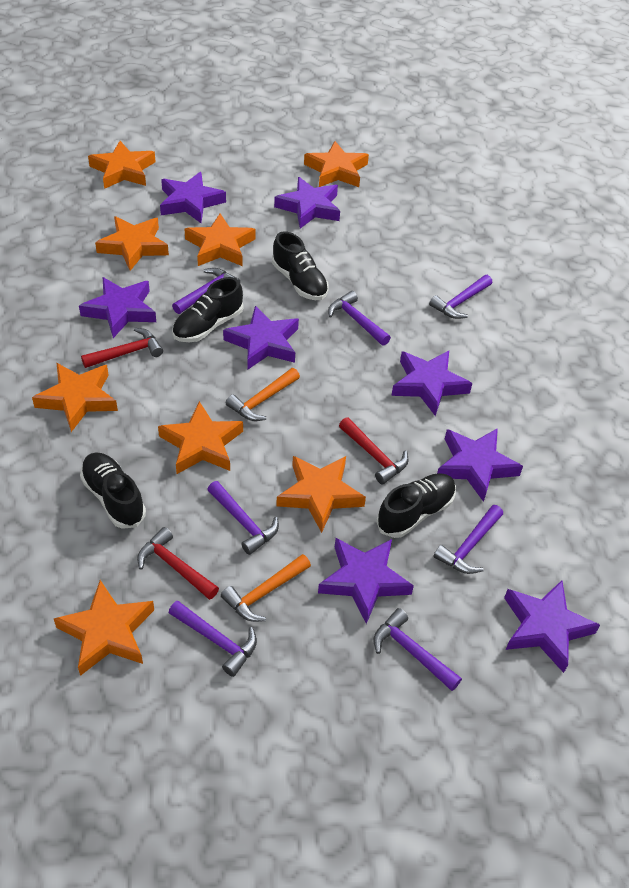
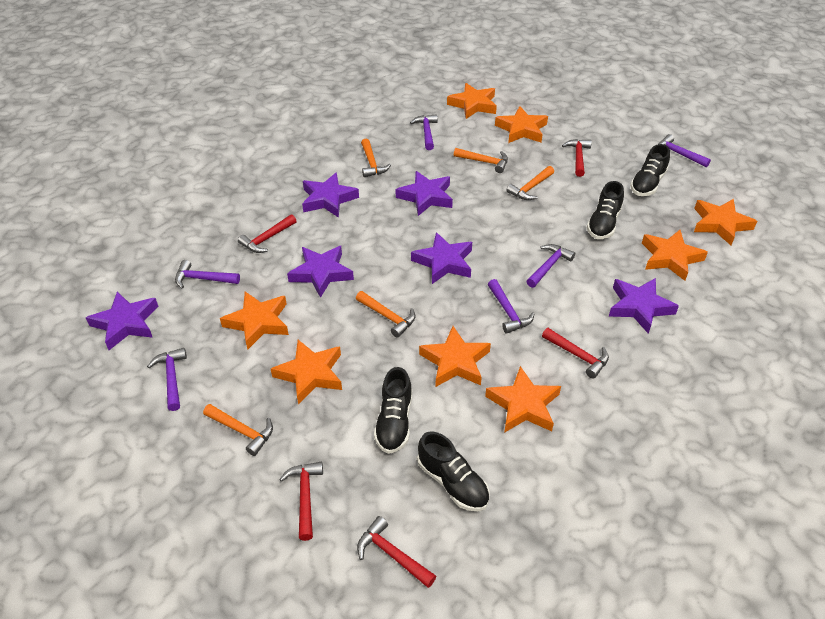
orange hammer: [221,554,311,622] [226,368,300,421] = 2 -> [203,404,273,456] [356,291,415,338] [361,138,391,177] [454,148,508,173] [506,166,554,200] = 5
purple hammer: [169,600,257,677] [172,268,240,314] [207,481,279,555] [328,291,391,346] [374,608,462,691] [429,275,492,319] [433,505,503,574] = 7 -> [147,348,187,411] [175,260,240,289] [410,114,438,150] [488,279,534,334] [527,244,575,288] [659,134,711,168] = 6
purple star: [79,277,156,338] [160,172,226,223] [223,306,299,369] [274,177,340,228] [318,538,414,624] [391,351,472,416] [437,428,523,502] [504,580,600,673] = 8 -> [86,292,158,350] [287,246,354,298] [302,172,359,218] [396,171,453,216] [411,232,472,284] [609,278,679,334] = 6
red hammer: [81,328,163,368] [137,527,219,600] [339,417,409,484] = 3 -> [238,214,296,253] [279,462,323,541] [357,516,436,588] [542,328,609,379] [562,139,592,177] = 5

